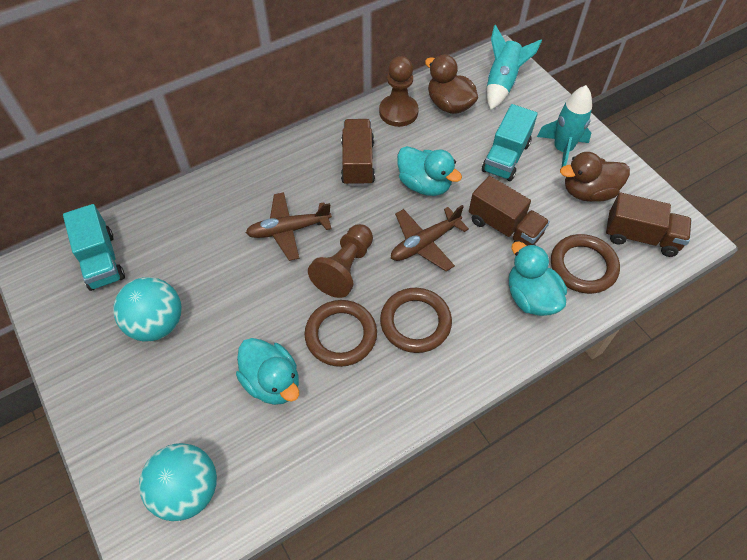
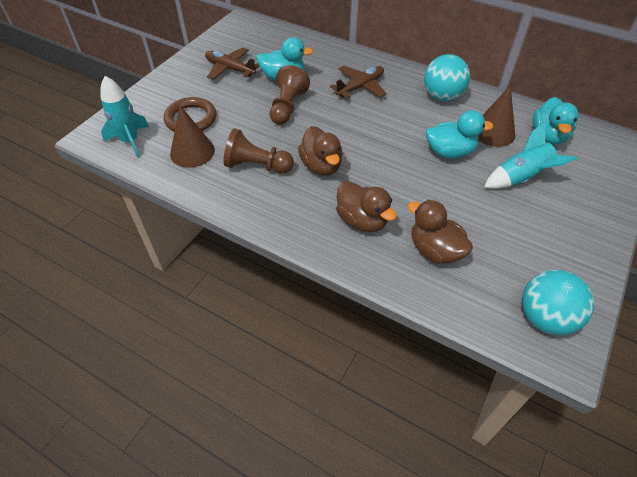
brown cone: none = 0 -> [170,105,215,168] [478,85,516,147] = 2
brown duck: [425,55,478,114] [560,152,630,202] = 2 -> [298,126,343,176] [336,181,397,232] [408,200,473,264] = 3
brown ring: [304,300,377,367] [380,288,452,353] [551,234,620,294] = 3 -> [164,97,216,132] = 1
brown truck: [341,119,375,186] [469,176,550,246] [606,192,691,257] = 3 -> none = 0
turquoise truck: [63,204,125,291] [482,104,538,181] = 2 -> none = 0

